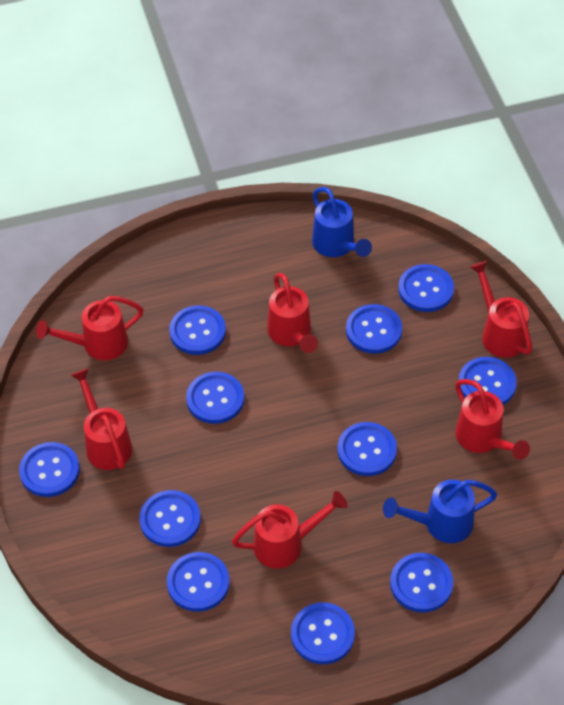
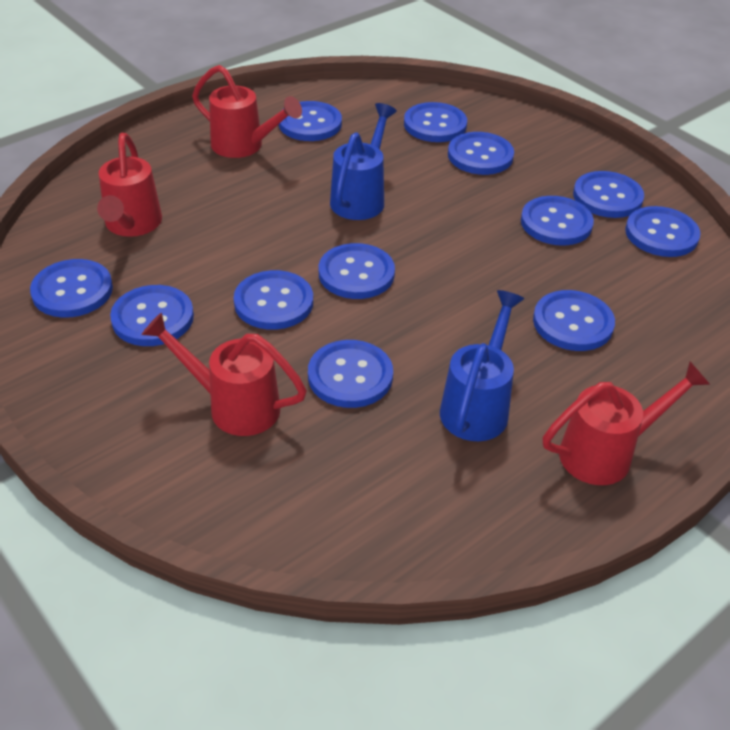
blue button: [19,442,80,497] [139,490,201,547] [167,552,230,612] [169,306,226,355] [186,372,244,424] [291,603,355,664] [337,422,397,476] [346,304,402,354] [390,553,453,613] [398,264,454,312] [458,357,517,405] = 11 -> [30,259,113,318] [110,285,194,346] [234,270,313,330] [279,101,342,141] [308,340,393,408] [319,243,395,299] [404,102,467,142] [448,132,514,175] [521,196,594,245] [533,290,615,351] [573,171,644,218] [625,206,700,257] = 12
red watering can: [36,296,144,360] [71,368,132,470] [232,491,348,568] [267,273,318,353] [455,379,530,460] [470,261,532,358] = 6 -> [97,133,162,237] [141,313,307,436] [192,65,302,158] [543,362,710,485] = 4

